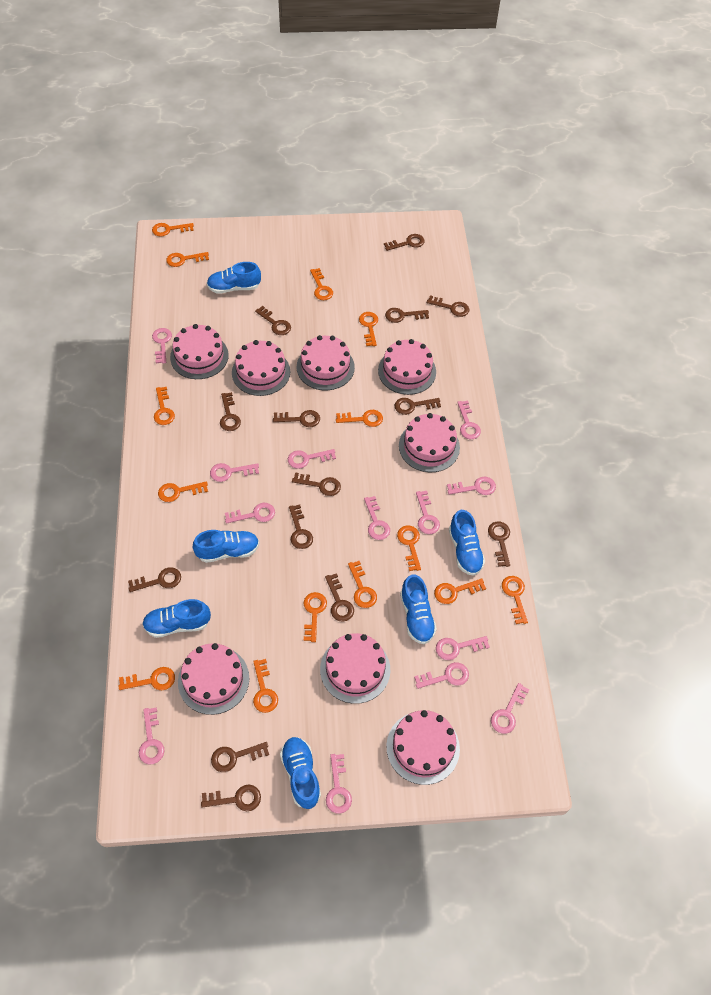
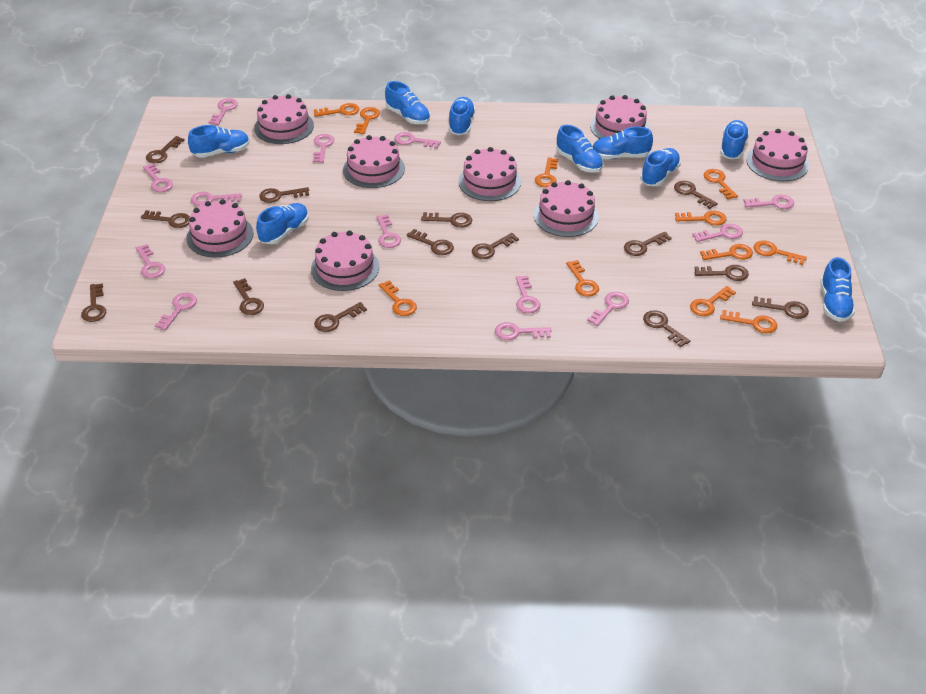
blue shoe: [142,599,211,638] [193,530,259,563] [207,262,261,294] [280,737,321,809] [400,575,437,644] [449,510,485,576] = 6 -> [188,125,250,158] [256,203,309,244] [385,81,430,124] [449,97,475,135] [556,125,603,173] [593,127,653,159] [640,148,681,186] [720,120,749,159] [820,257,855,322] = 9
orange key: [119,667,175,690] [152,223,194,236] [154,387,175,425] [158,481,208,502] [166,252,209,267] [253,659,278,713] [304,592,327,642] [310,268,333,300] [336,410,383,427] [348,561,377,608] [359,312,378,346] [397,525,421,571] [434,578,486,604] [502,576,528,624] = 14 -> [314,103,359,117] [354,107,380,134] [379,280,417,316] [535,157,559,187] [566,260,599,297] [675,211,726,226] [690,286,736,316] [700,244,753,260] [704,169,738,199] [720,310,777,333] [754,240,807,265] = 11

